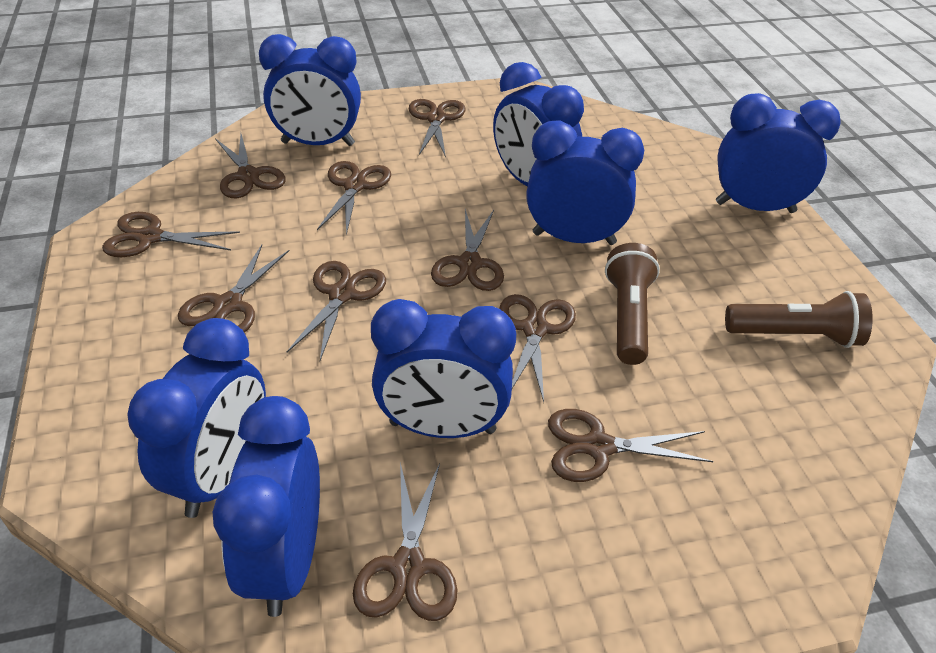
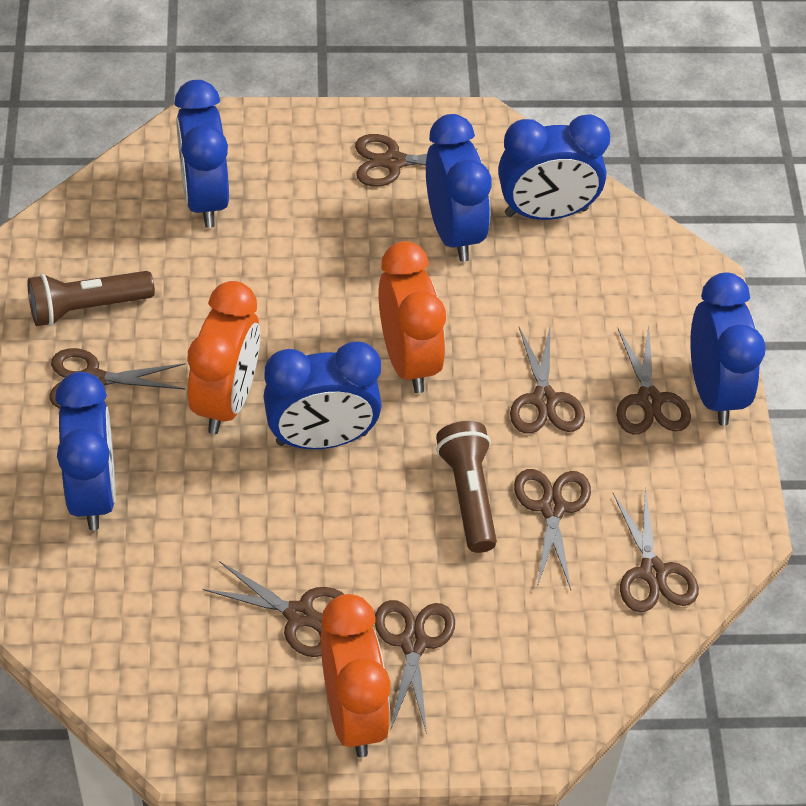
blue clock: [127,318,266,518] [213,396,320,617] [259,34,361,146] [371,299,516,438] [493,62,584,186] [526,120,644,245] [716,93,841,213] = 7 -> [55,372,115,530] [175,80,229,228] [263,342,382,449] [426,114,491,262] [498,114,610,220] [690,273,766,426] = 6
brown scissors: [102,212,240,257] [178,245,290,333] [215,134,286,198] [287,261,386,361] [317,161,391,236] [353,462,458,621] [409,99,465,157] [431,209,504,291] [499,294,576,402] [548,409,714,482] = 10 -> [50,348,186,409] [203,561,344,657] [355,134,478,187] [375,600,455,734] [510,327,585,434] [514,469,591,590] [613,487,699,612] [616,326,691,434] = 8
orange clock: none = 0 -> [187,281,260,434] [321,594,391,758] [378,241,446,393] = 3

